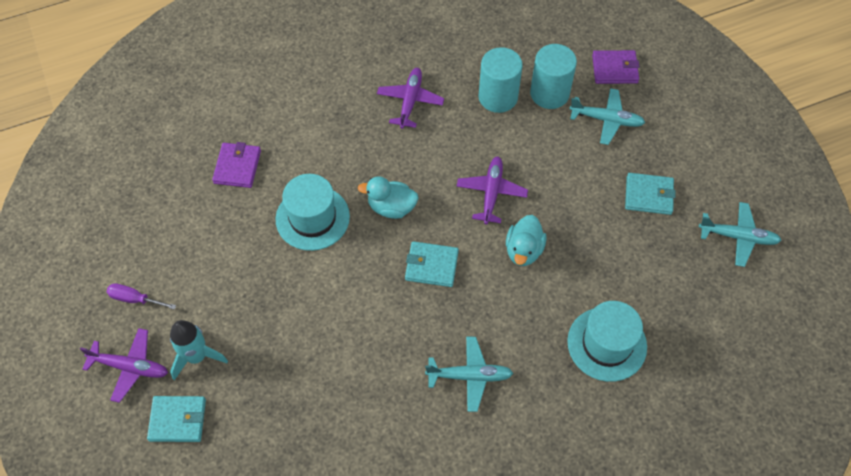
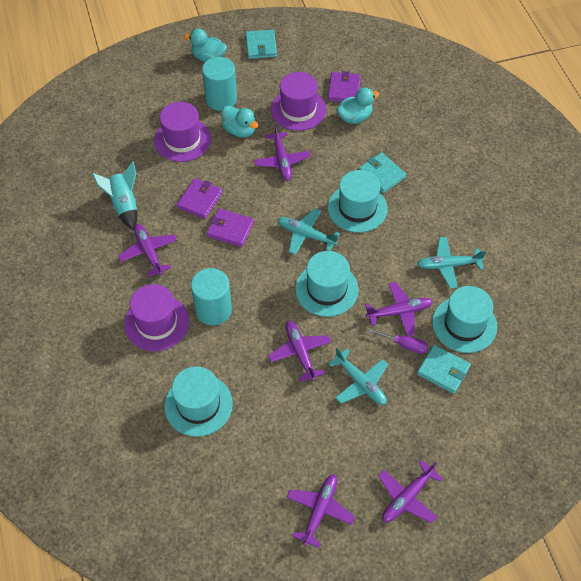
purple hat: none = 0 -> [124,284,189,351] [154,102,211,162] [271,72,326,131] = 3
purple plane: [80,328,168,403] [377,68,444,129] [457,156,528,225] = 3 -> [118,224,177,277] [254,124,310,181] [268,321,331,382] [287,474,355,548] [365,282,433,336] [378,460,443,523] = 6
purple wallet: [212,142,261,188] [592,50,640,84] = 2 -> [177,178,223,219] [207,209,254,247] [328,71,361,102] = 3
turquoise duck: [358,176,419,219] [506,215,546,266] = 2 -> [184,29,227,62] [222,106,258,138] [336,88,379,124] = 3
turquoise hat: [276,174,350,251] [567,301,647,382] = 2 -> [164,366,233,437] [295,251,359,317] [328,170,388,233] [432,286,497,353] = 4

